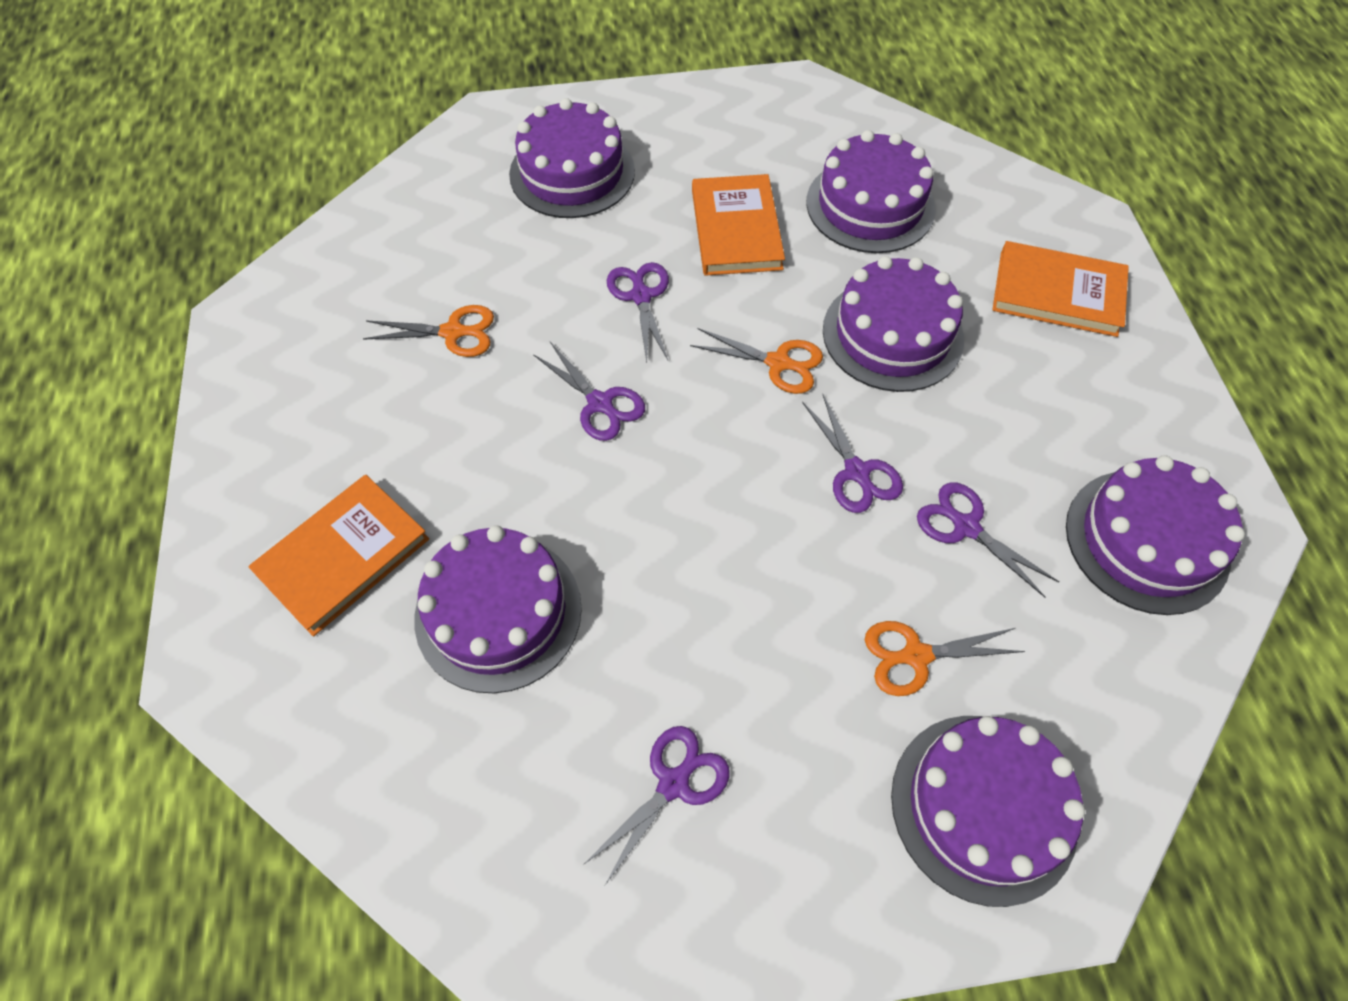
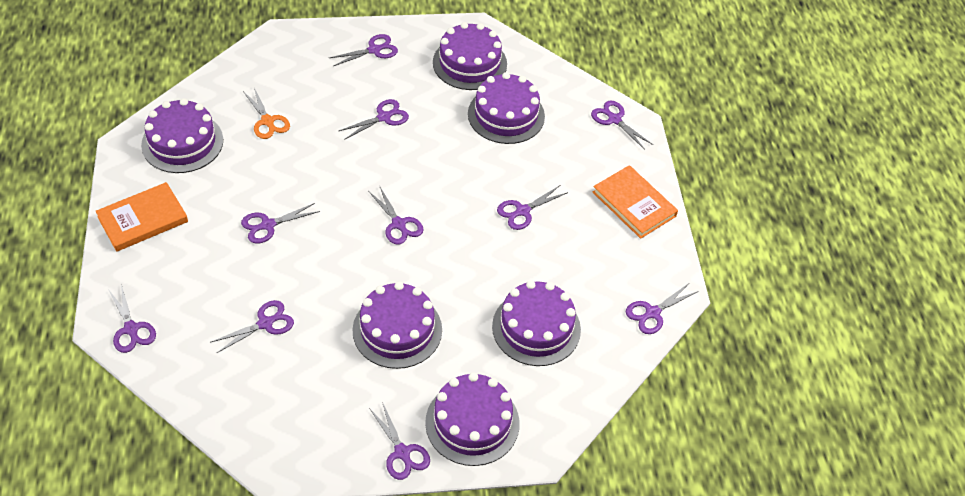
orange book: [248,475,429,636] [692,174,785,276] [992,241,1129,337] = 3 -> [95,182,188,252] [593,165,678,239] = 2
orange scissors: [363,305,494,357] [690,328,823,394] [865,621,1025,696] = 3 -> [243,88,290,139] = 1
purple scissors: [533,342,645,441] [583,726,730,885] [607,262,669,362] [802,395,903,513] [917,482,1059,598] = 5 -> [108,284,156,353] [210,300,294,353] [241,203,320,244] [330,34,398,66] [339,99,409,140] [369,187,424,245] [369,402,430,480] [497,185,568,230] [591,101,653,150] [626,283,698,334] = 10

